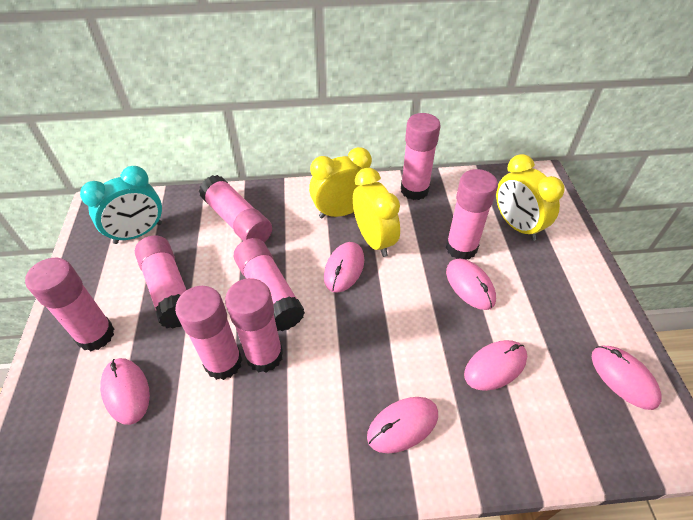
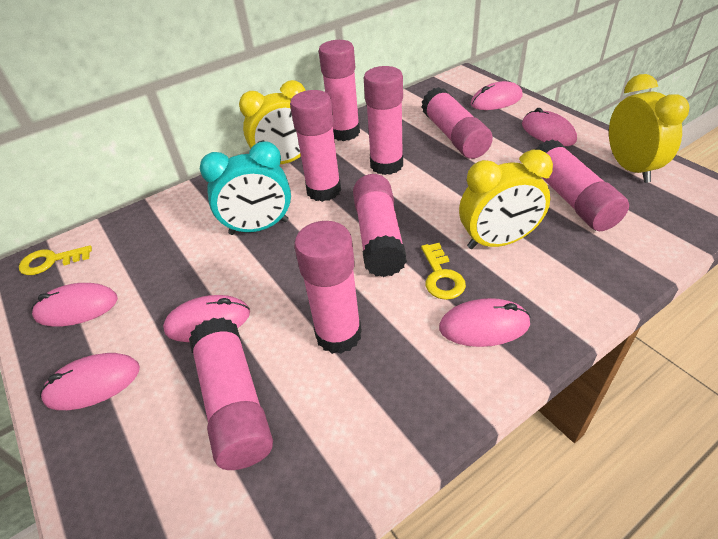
yellow key: none = 0 -> [19,245,92,275] [421,243,466,300] = 2

